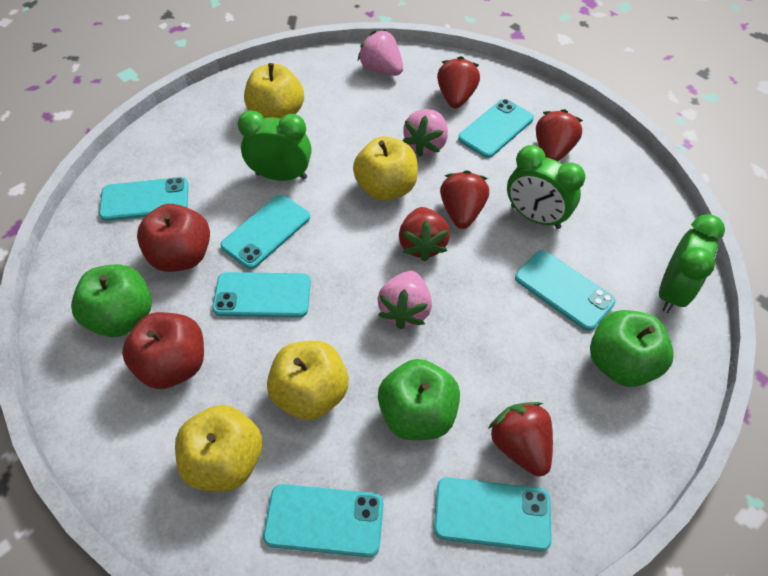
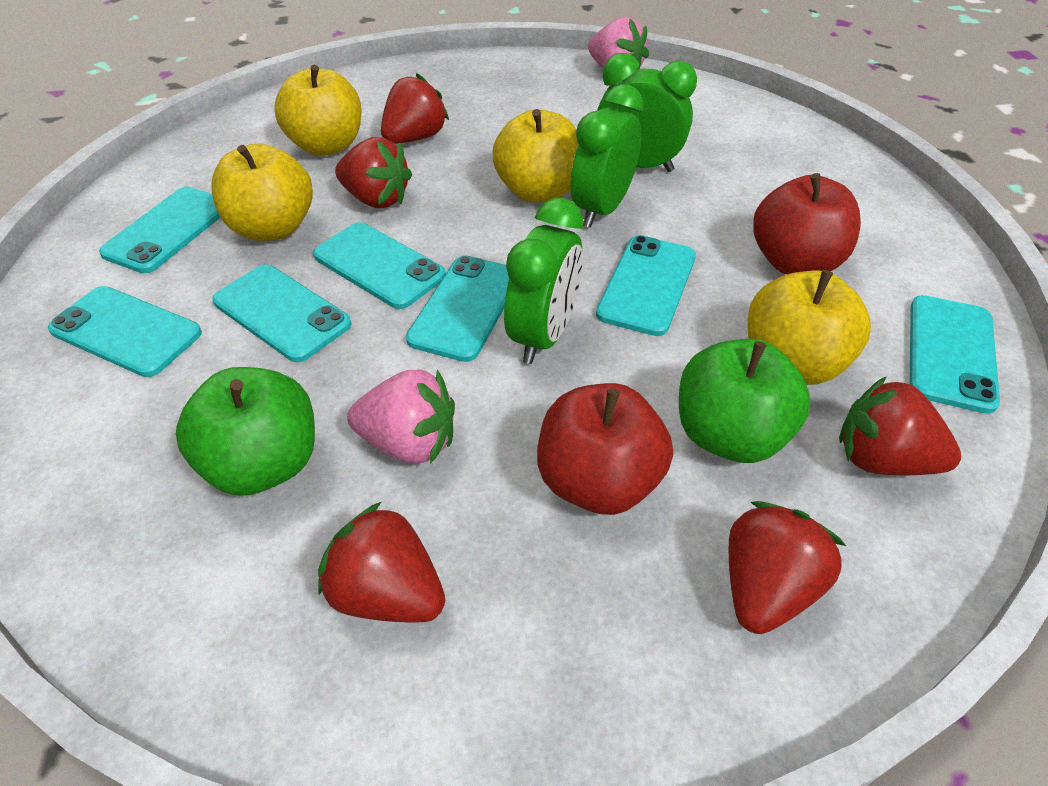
green apple: [71,264,152,337] [378,359,460,440] [590,310,674,387] = 3 -> [176,367,315,496] [679,339,811,463] = 2
pink strawberry: [358,30,403,76] [377,271,432,329] [403,109,448,157] = 3 -> [347,369,455,464] [588,17,649,69] = 2

